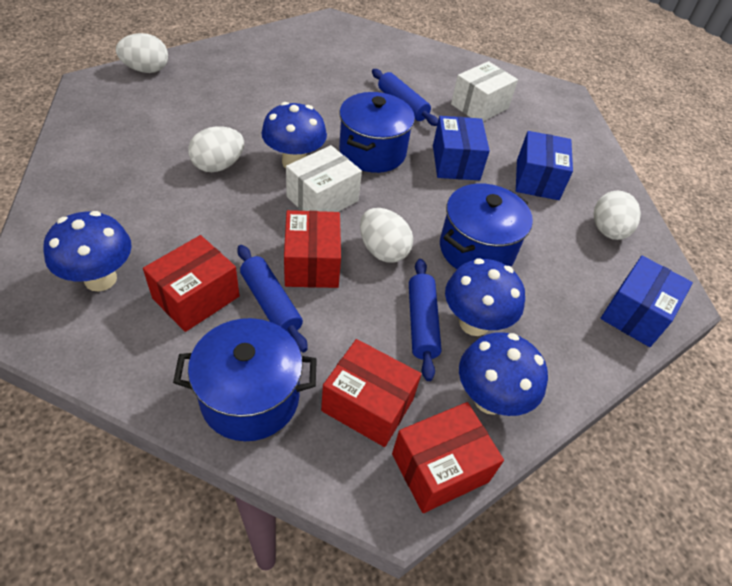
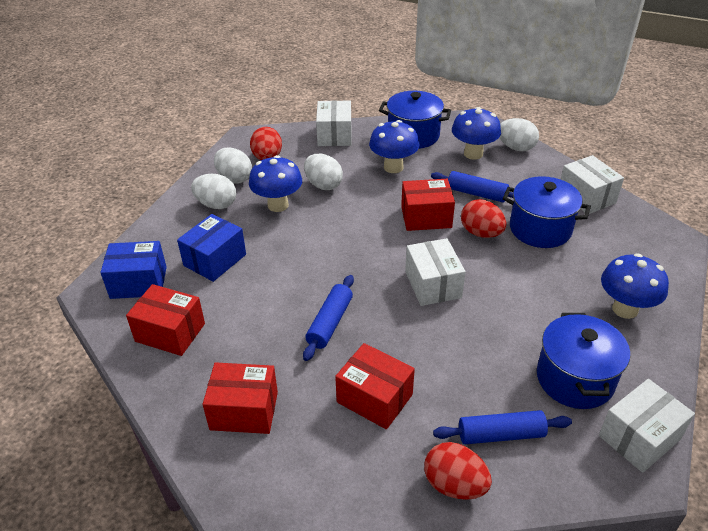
blue box: [433,116,490,180] [516,131,573,200] [600,256,693,347] = 3 -> [100,241,167,299] [177,214,246,282] = 2
red egg: none = 0 -> [250,127,282,160] [424,442,492,500] [461,199,506,238] = 3
white box: [286,145,362,212] [451,61,518,121] = 2 -> [316,100,351,146] [405,238,466,306] [561,155,624,214] [599,379,695,473] = 4

